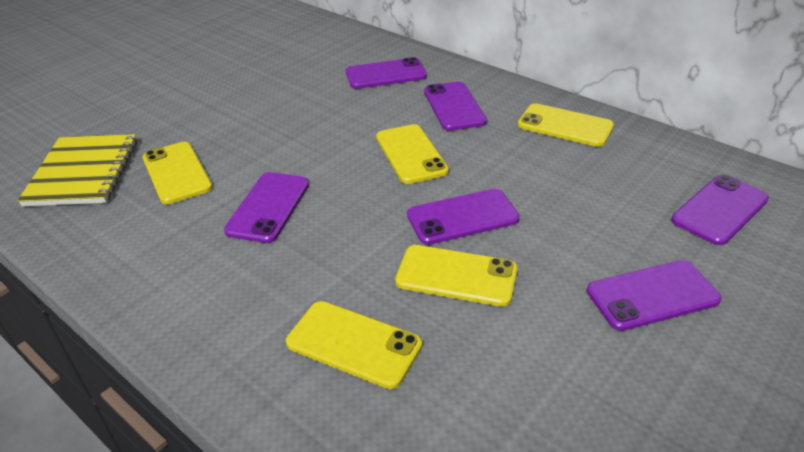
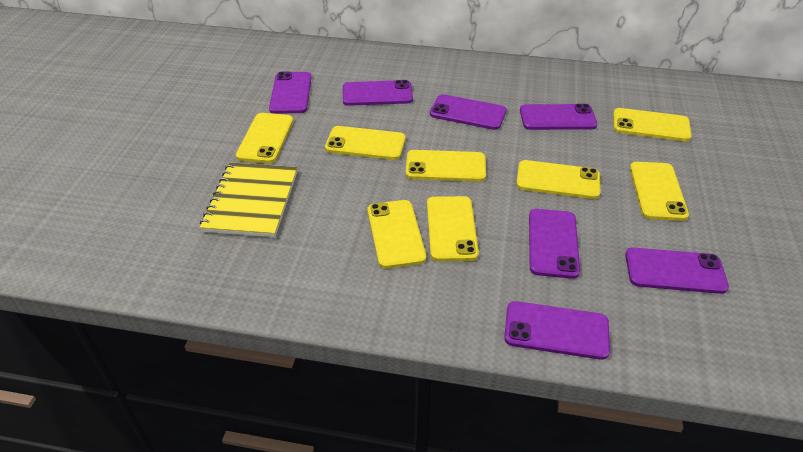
purple phone: [224,172,309,243] [346,57,427,89] [407,189,520,245] [424,82,487,131] [587,260,721,331] [671,175,769,245] = 6 -> [269,71,312,114] [343,80,413,106] [430,94,506,130] [504,301,610,360] [520,104,598,130] [529,209,580,279] [625,248,729,294] = 7
yellow phone: [143,142,212,204] [286,301,422,389] [376,124,449,184] [395,245,518,307] [518,103,614,147] = 5 -> [236,113,293,163] [325,126,405,160] [367,200,426,269] [406,150,486,182] [427,196,479,261] [516,160,600,199] [613,108,692,141] [630,162,689,221] = 8

